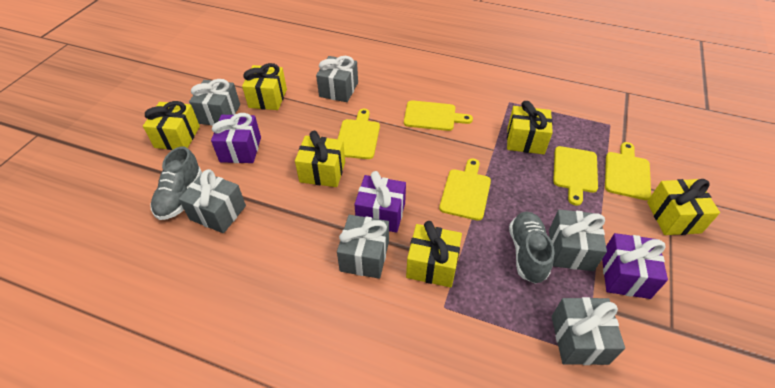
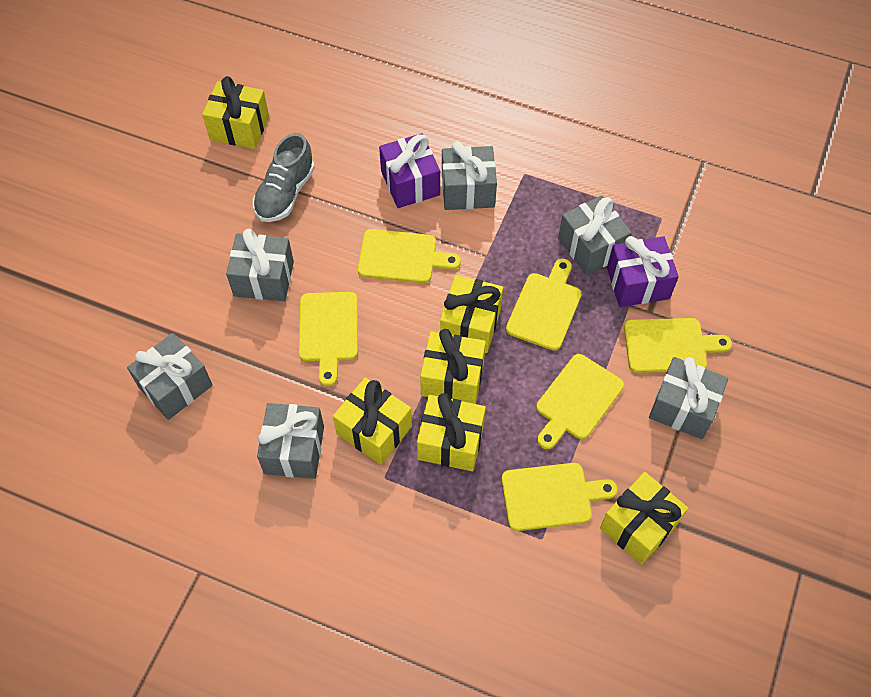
grey shoe: [151,146,202,220] [509,212,554,284] = 2 -> [253,133,315,222] = 1
purple gift: [211,113,261,163] [354,171,406,233] [602,233,668,299] = 3 -> [379,133,440,208] [607,236,679,307] = 2
yellow cutting board: [338,109,380,159] [404,100,473,131] [439,159,491,221] [553,146,598,206] [605,142,651,200] = 5 -> [299,292,358,386] [358,229,461,283] [502,463,617,531] [506,258,582,351] [536,354,624,449] [624,318,732,373] = 6

